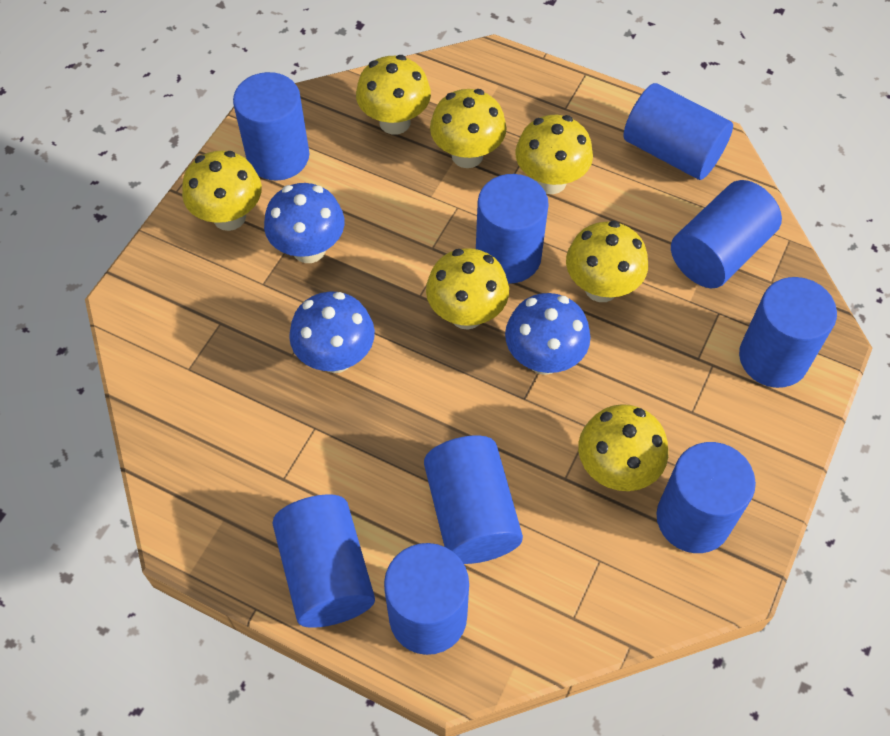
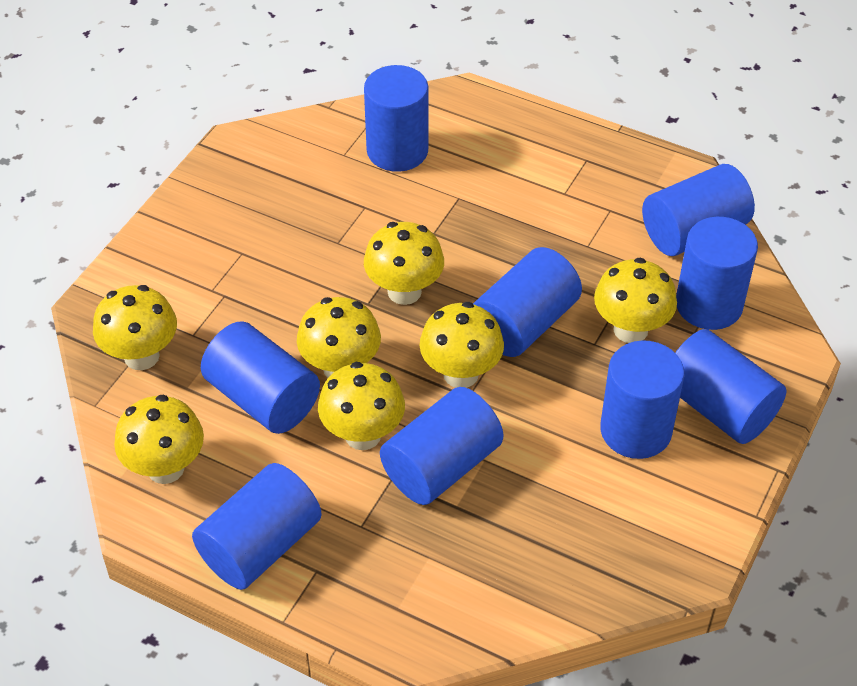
blue mushroom: [264,183,345,263] [289,292,375,373] [505,293,591,375] = 3 -> none = 0

